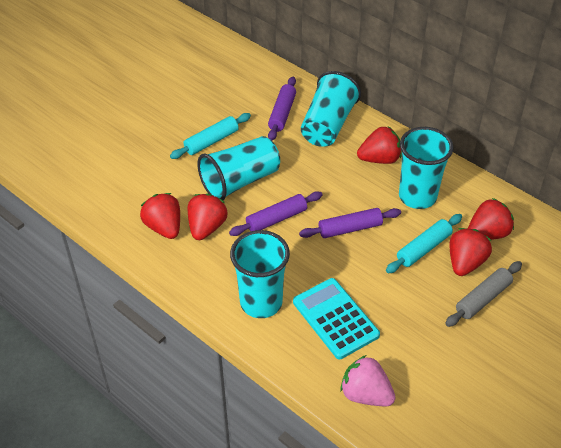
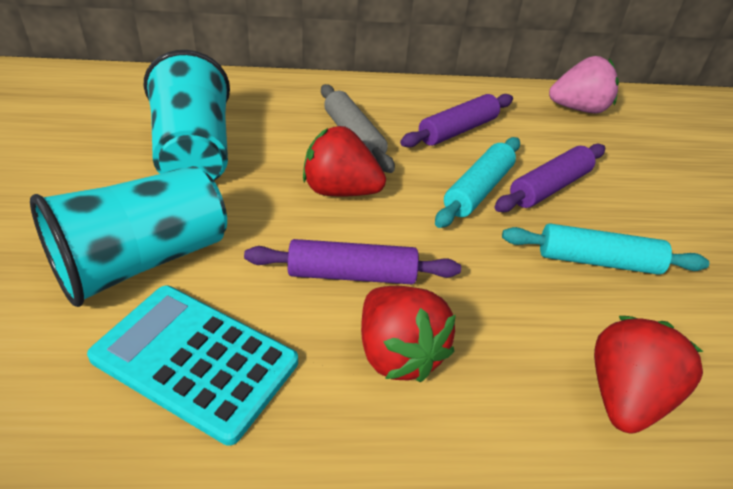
red strawberry: [140,193,180,239] [188,194,227,240] [357,126,402,164] [450,228,492,276] [468,198,514,240] = 5 -> [303,126,386,196] [361,286,456,382] [594,316,703,434] = 3
turquoise cup: [197,136,280,200] [230,230,290,318] [301,71,361,147] [399,127,454,209] = 4 -> [30,166,227,307] [144,50,230,181] = 2

